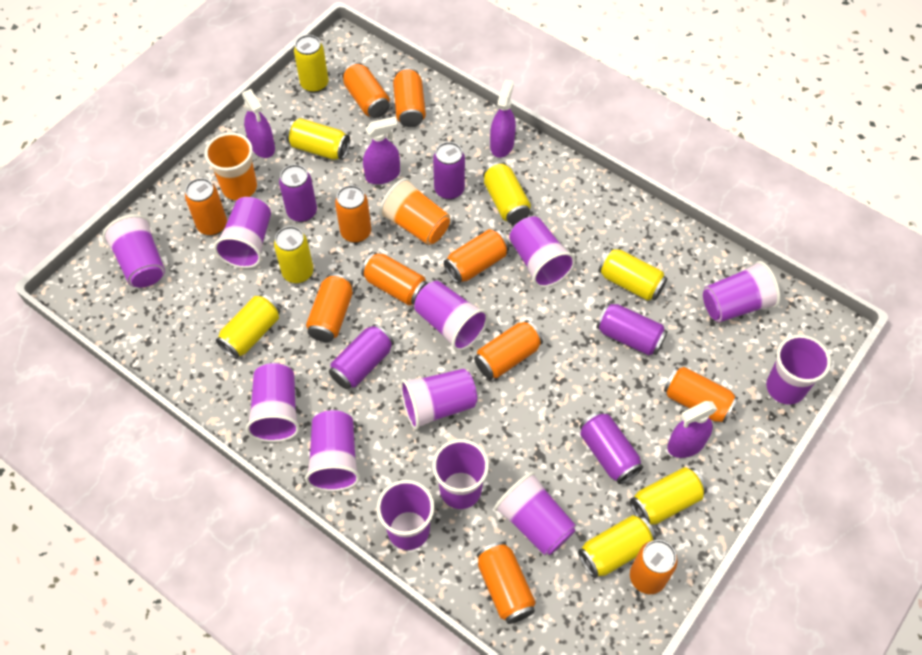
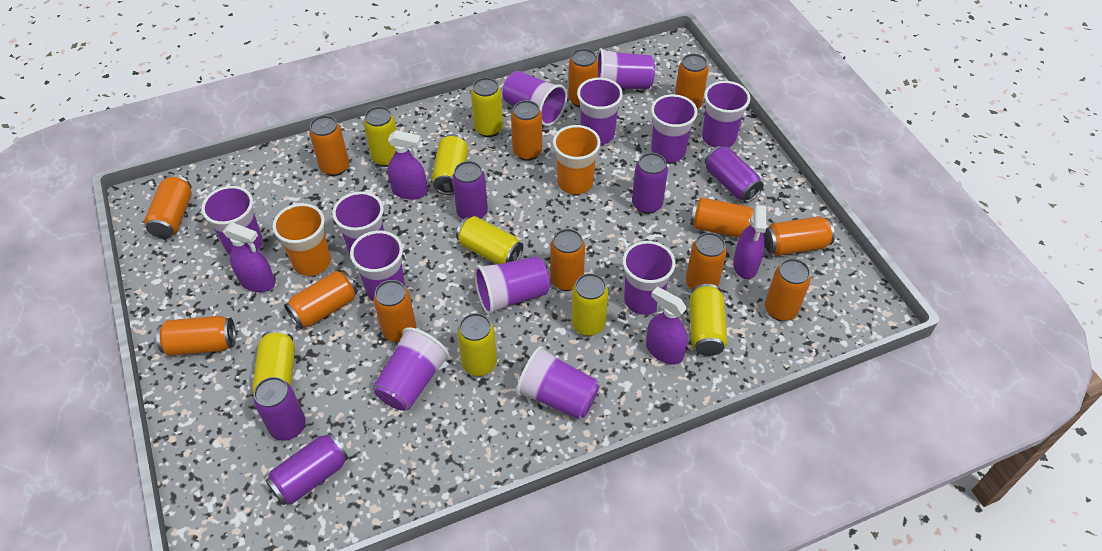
orange can: [185,178,227,236] [306,273,353,342] [335,185,371,243] [342,62,390,118] [361,252,428,305] [393,68,426,127] [444,229,509,283] [474,320,543,379] [477,542,536,624] [630,540,678,594] [664,367,738,424] = 11 -> [144,175,192,238] [156,316,236,356] [284,270,358,329] [309,116,349,176] [373,280,416,343] [511,100,542,161] [550,229,585,291] [568,49,598,107] [675,54,708,109] [686,232,727,290] [690,198,754,238] [763,217,835,256] [765,259,811,321] = 13

